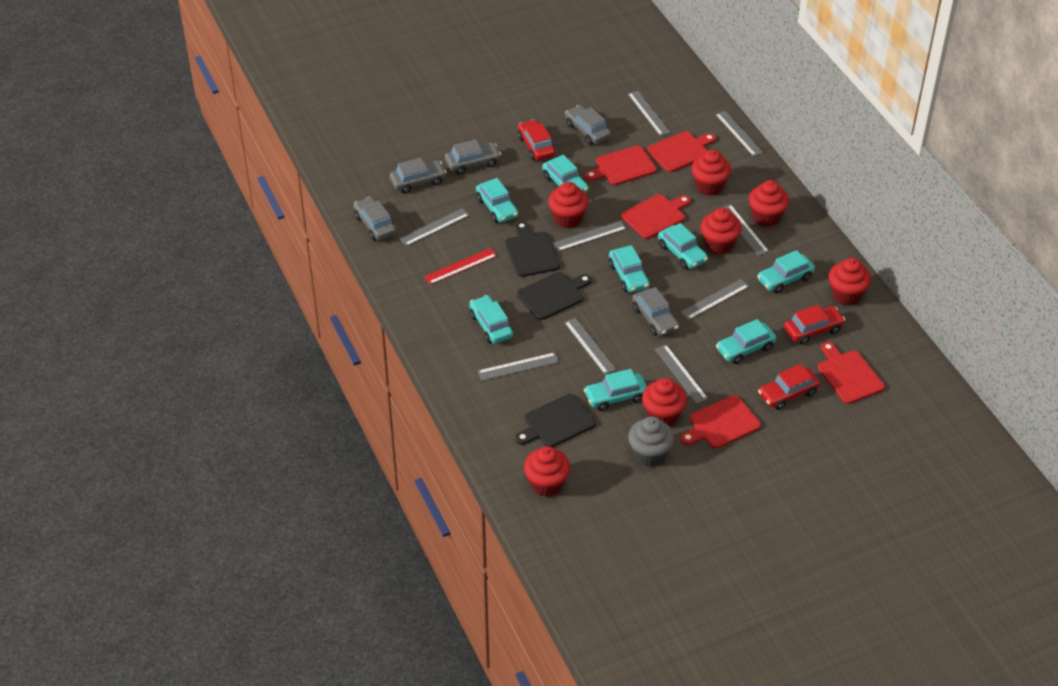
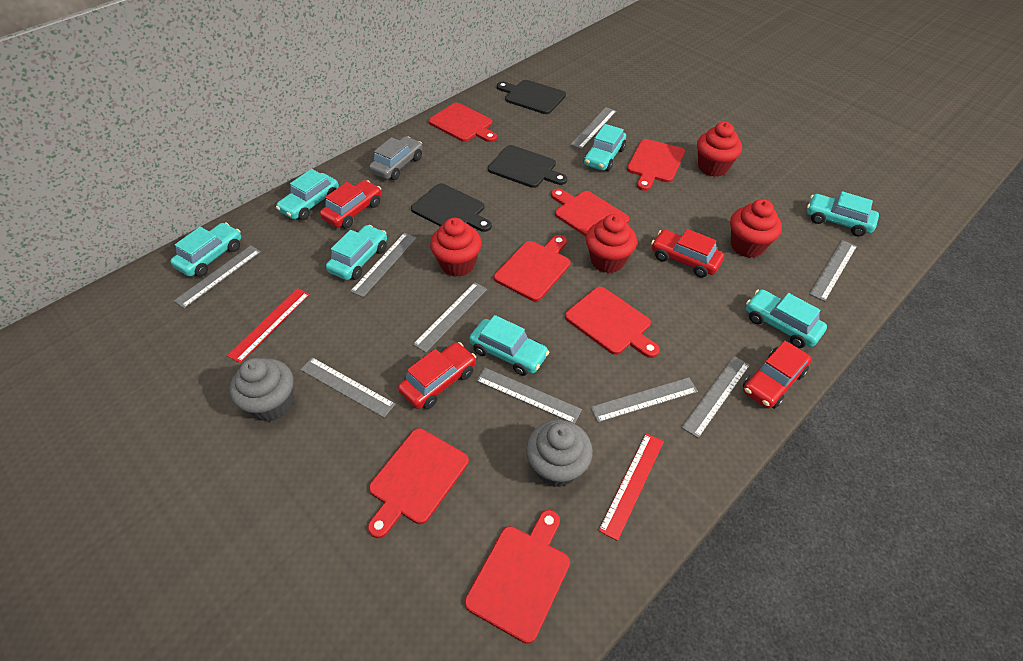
grey car: [353,197,396,241] [389,158,447,194] [445,139,501,175] [565,105,611,145] [632,287,679,336] = 5 -> [369,136,423,180] = 1
grey cupcake: [628,416,674,466] = 1 -> [230,358,294,422] [526,420,593,487] = 2
red car: [518,119,556,161] [758,364,820,410] [784,305,845,345] = 3 -> [320,180,381,228] [398,342,476,409] [651,229,724,278] [743,341,811,409] = 4
red cupcake: [524,446,570,497] [548,182,589,228] [642,378,687,426] [691,150,731,196] [700,208,742,255] [749,180,789,227] [828,258,871,306] = 7 -> [430,218,482,277] [586,214,637,273] [697,122,742,177] [730,199,782,258] = 4
red cutting board: [585,145,657,185] [621,194,691,239] [647,131,716,172] [680,395,761,449] [818,342,885,404] = 5 -> [368,428,469,538] [428,103,497,142] [465,510,570,644] [494,235,571,301] [551,189,629,236] [565,287,660,358] [627,139,685,191] = 7
red ruler: [424,248,497,285] = 1 -> [227,288,310,363] [598,433,664,541] = 2
turquoise car: [469,295,513,344] [476,178,518,223] [542,155,588,193] [584,369,647,411] [609,245,650,293] [658,223,708,269] [716,319,776,364] [757,250,815,293] = 8 -> [170,223,241,277] [276,169,339,220] [326,225,387,280] [469,315,549,376] [584,124,626,171] [746,290,827,348] [807,191,879,237] = 7

